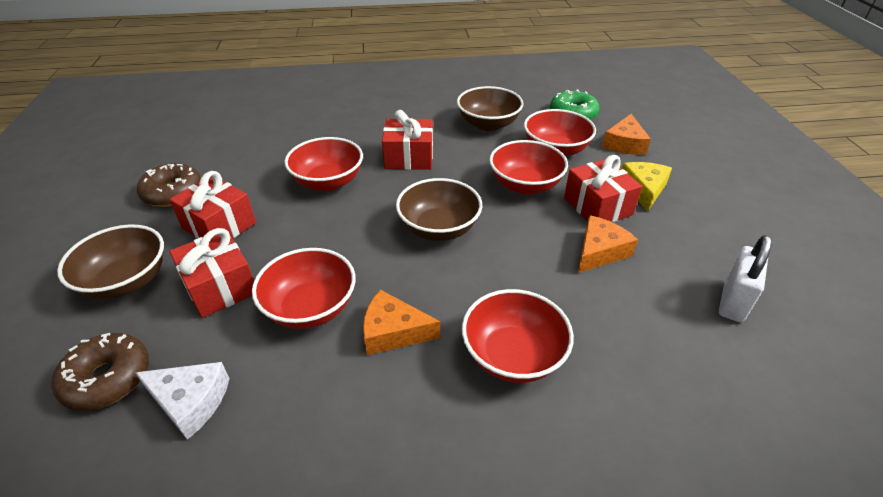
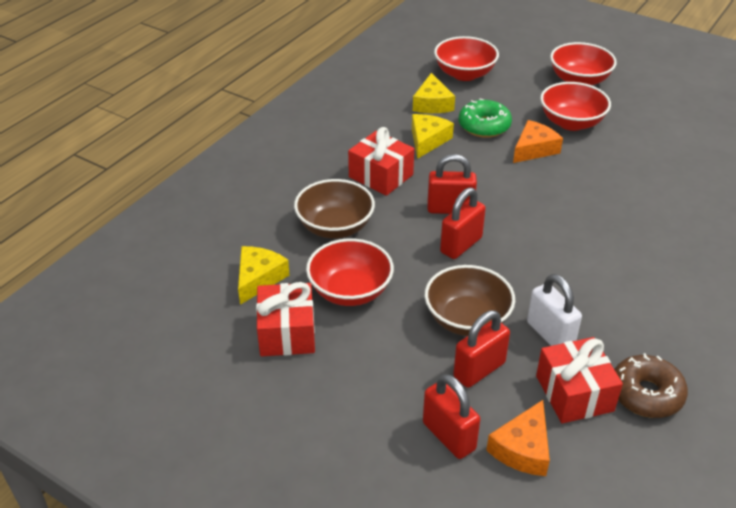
brown bowl: [57,224,164,299] [396,178,482,241] [457,86,523,131] = 3 -> [294,179,375,239] [425,265,515,336] = 2
brown donut: [51,333,149,411] [137,163,201,207] = 2 -> [614,353,688,418] = 1
orange cheese: [363,290,440,355] [578,215,638,273] [602,114,651,155] = 3 -> [486,400,550,476] [513,120,563,163] = 2
red bowl: [252,248,356,329] [285,137,363,191] [462,289,574,383] [489,140,568,195] [524,109,596,157] = 5 -> [306,238,394,306] [434,36,499,81] [540,82,611,131] [550,42,617,85] = 4
red gift: [169,171,256,239] [169,228,254,318] [382,110,433,170] [564,155,642,222] = 4 -> [256,282,315,356] [348,127,414,196] [536,337,623,423] = 3
red padlock: none = 0 -> [423,374,480,459] [427,154,477,214] [440,187,486,259] [453,310,510,388] = 4
white cheese: [135,362,230,440] = 1 -> none = 0
yellow cheese: [622,162,672,212] = 1 -> [238,246,290,305] [412,114,454,159] [413,73,455,113] = 3

